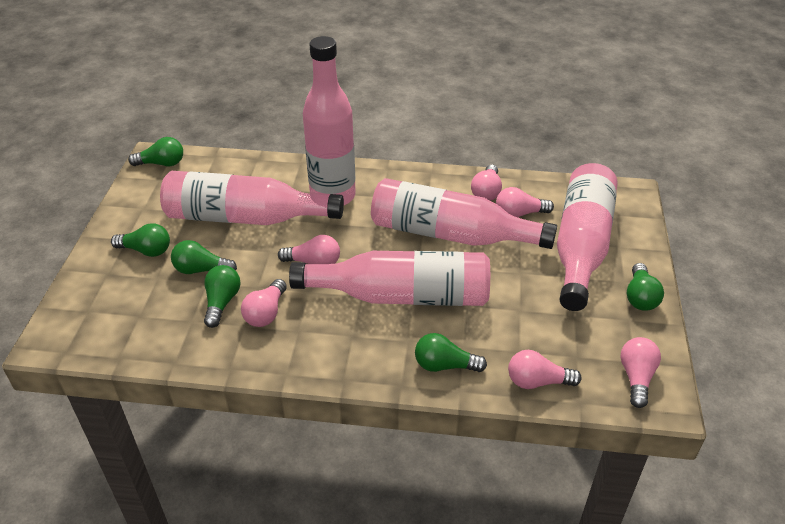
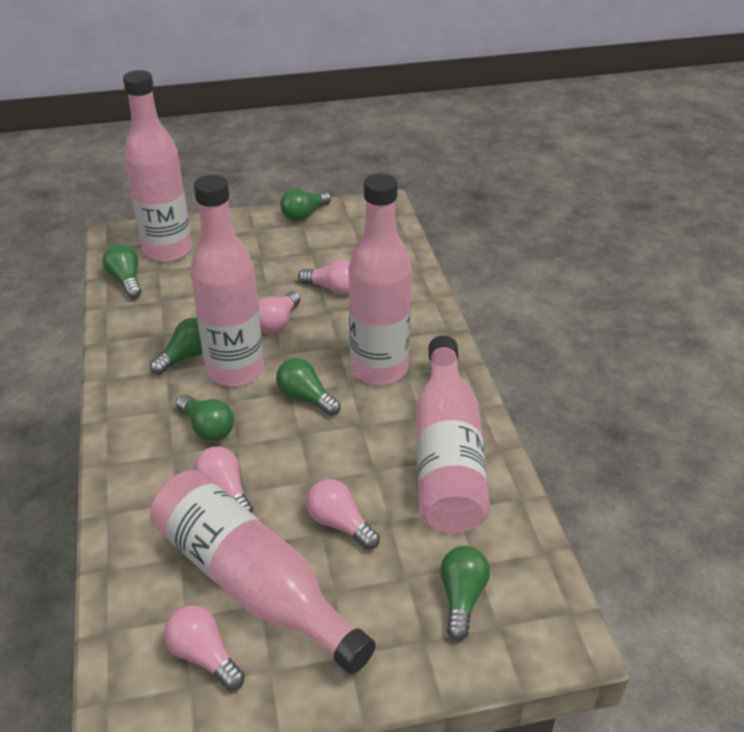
pink light bulb: [241,279,287,327] [278,235,340,264] [471,165,502,201] [496,187,554,217] [508,350,581,389] [620,337,661,408] = 6 -> [164,605,245,691] [194,446,253,513] [258,291,301,334] [298,260,350,295] [306,479,380,550] = 5

